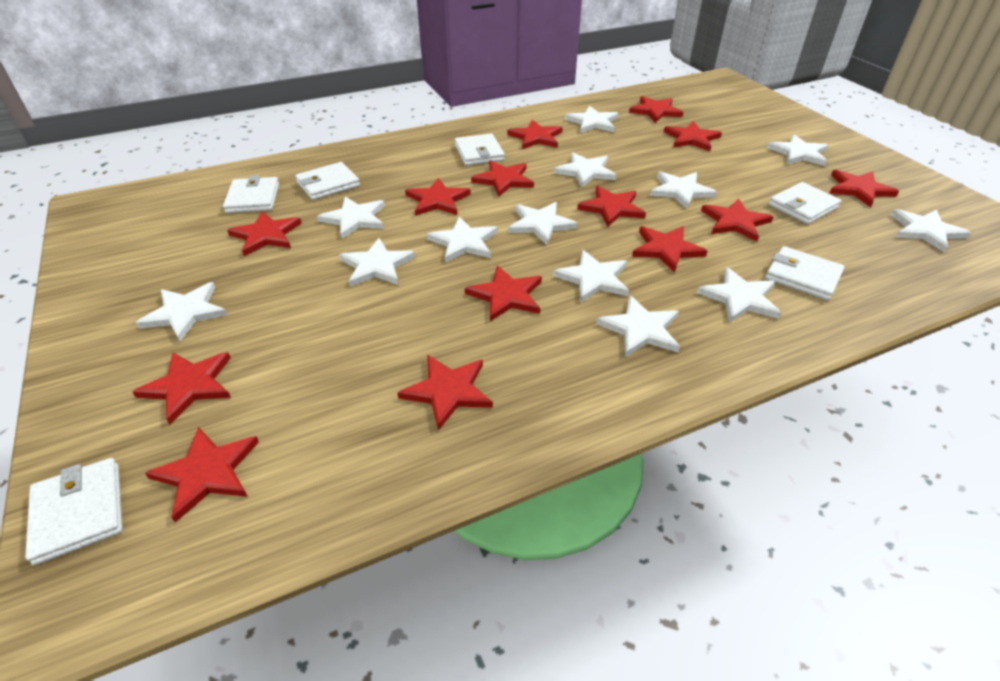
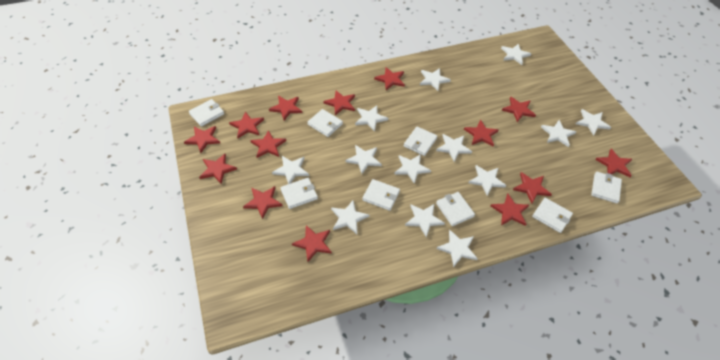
white wallet: [25,458,122,565] [223,175,279,213] [295,162,360,200] [455,133,505,166] [765,246,845,300] [769,182,842,224] = 6 -> [189,99,224,127] [280,178,318,209] [307,109,343,137] [362,179,400,211] [404,127,437,156] [436,192,475,226] [532,198,573,233] [591,172,622,204] = 8

